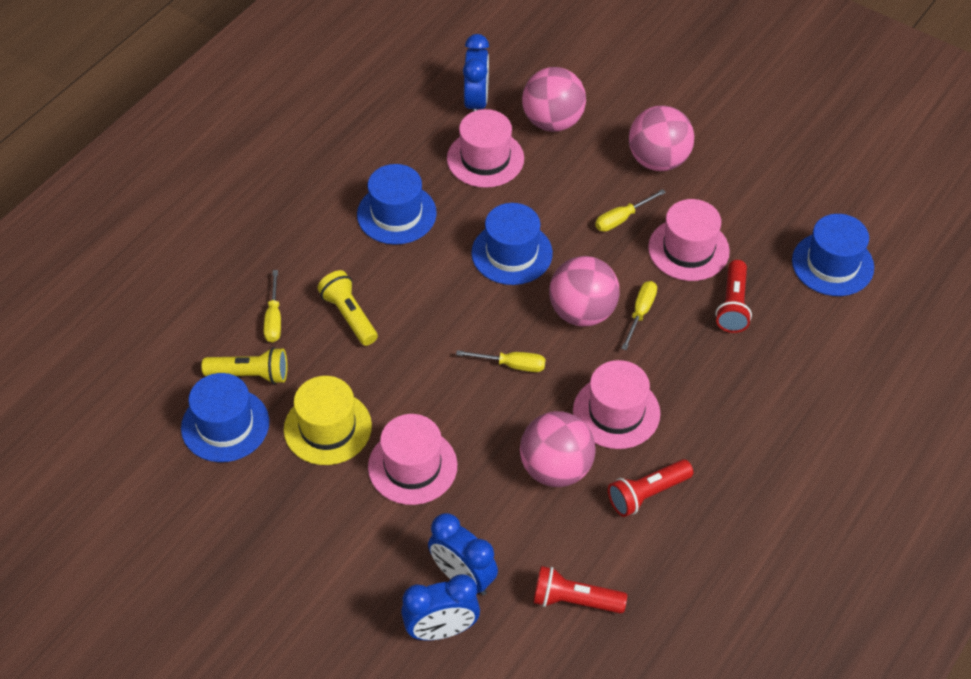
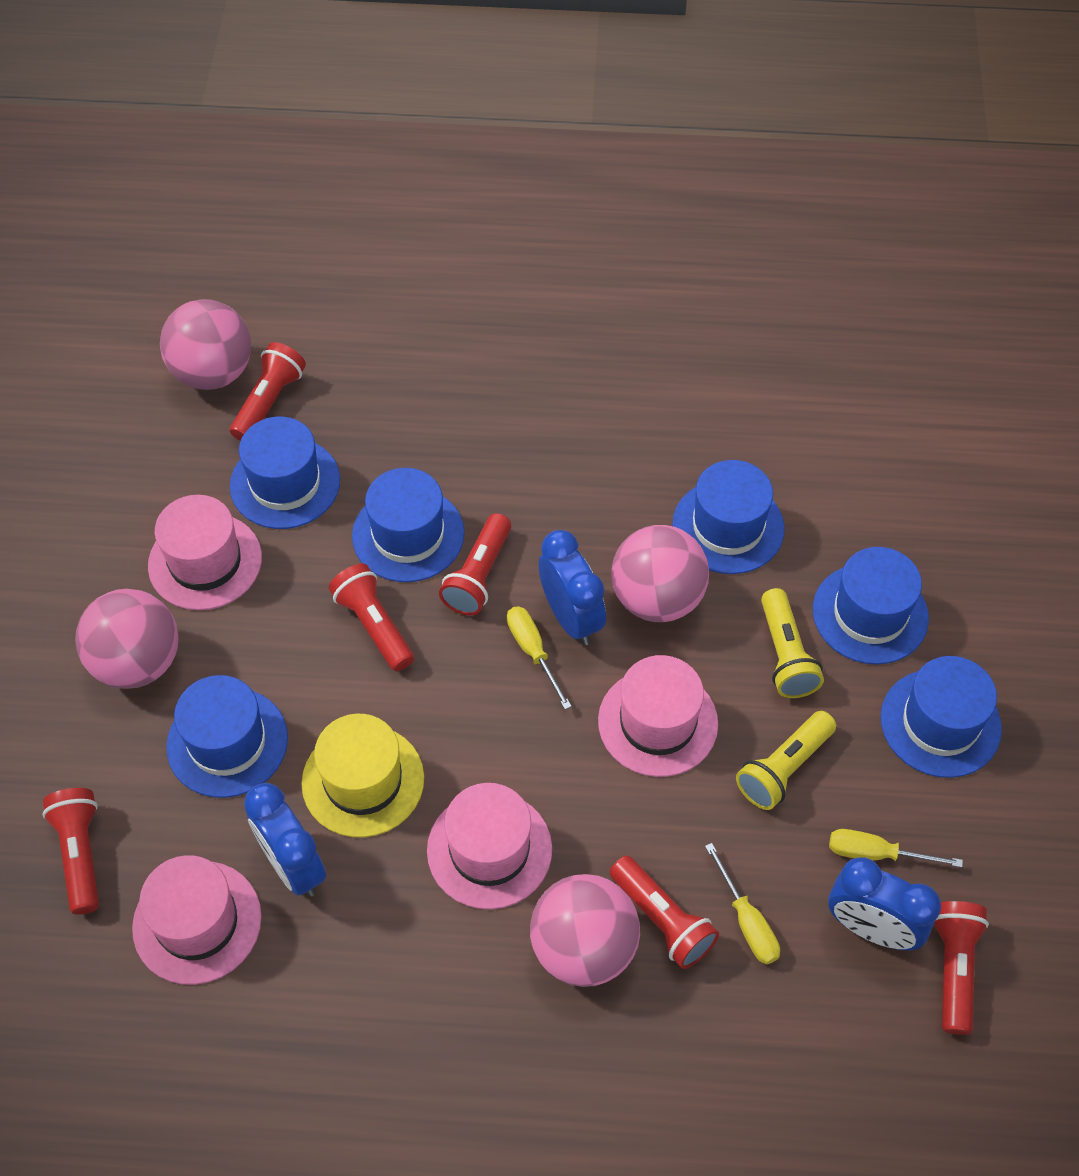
blue hat: [181,373,269,462] [357,164,437,245] [471,203,553,285] [792,214,874,296] = 4 -> [166,675,288,798] [230,416,340,529] [352,468,464,582] [672,460,785,574] [813,547,929,664] [881,656,1002,778] = 6
red flashlight: [533,566,627,614] [608,459,693,517] [715,260,752,333] = 3 -> [42,788,99,915] [230,342,306,441] [329,564,414,671] [439,513,511,615] [610,856,719,969] [934,901,989,1035] = 6
yellow screwdriver: [264,270,281,343] [456,350,546,372] [595,189,666,232] [621,281,657,350] = 4 -> [507,607,572,709] [705,843,780,965] [829,829,963,868] = 3

